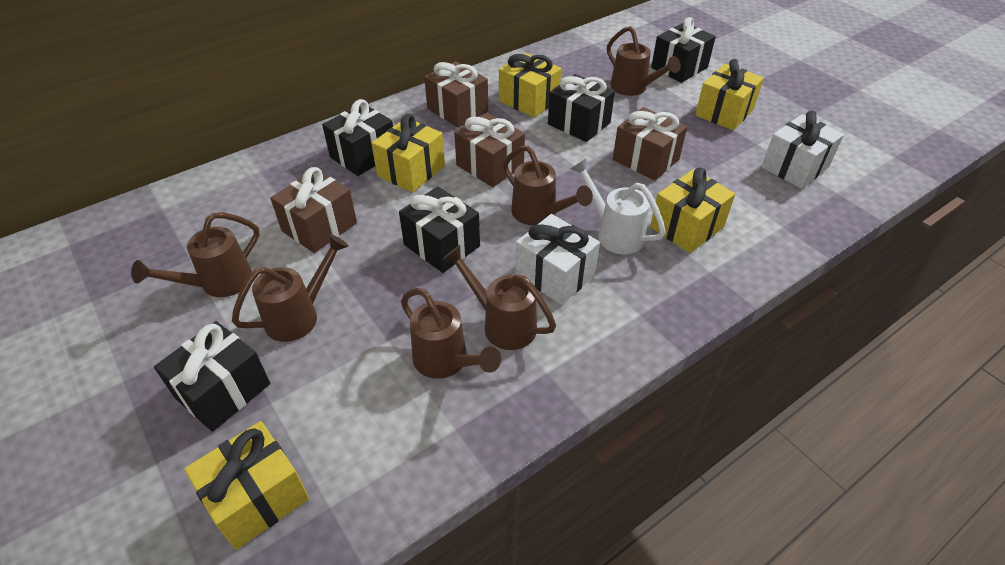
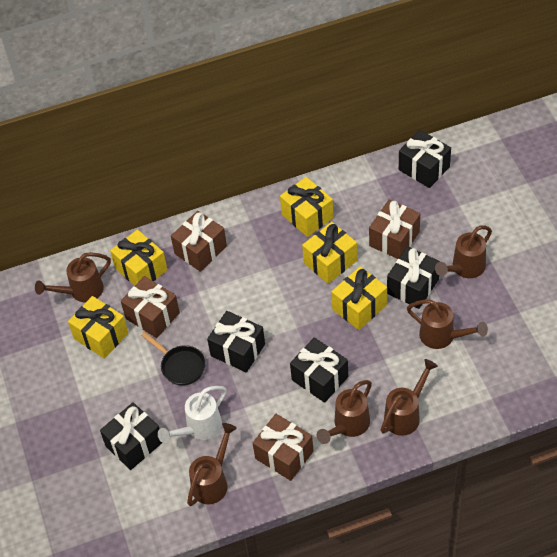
black pan: none = 0 -> [141,332,206,386] = 1
white gift: [515,214,600,305] [761,111,844,189] = 2 -> none = 0

